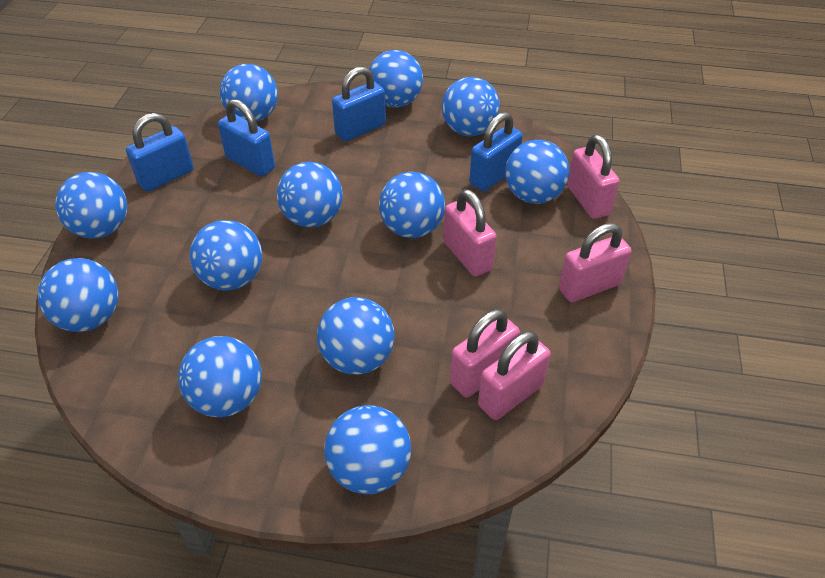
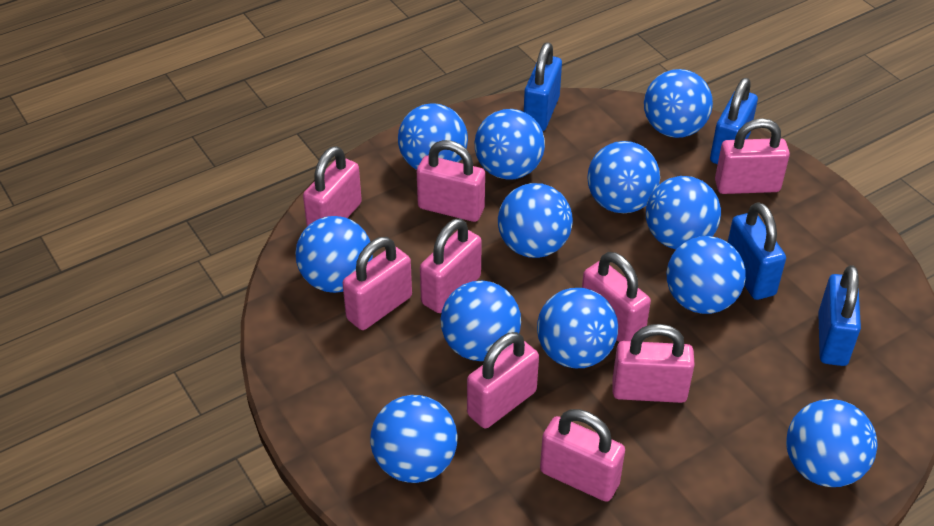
pink padlock: [443,189,497,277] [450,309,520,397] [478,331,551,420] [559,223,632,302] [567,135,620,219] = 5 -> [303,146,362,226] [343,237,412,330] [417,140,485,222] [420,218,482,313] [467,332,539,428] [540,409,625,502] [582,252,651,342] [612,324,695,403] [715,118,790,194] = 9

